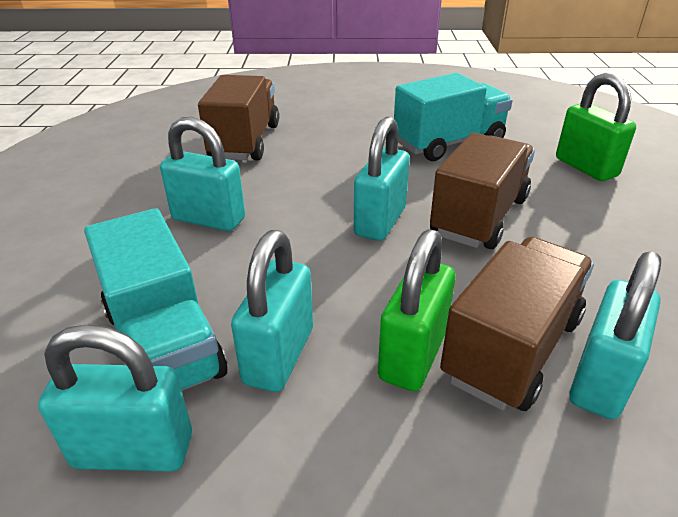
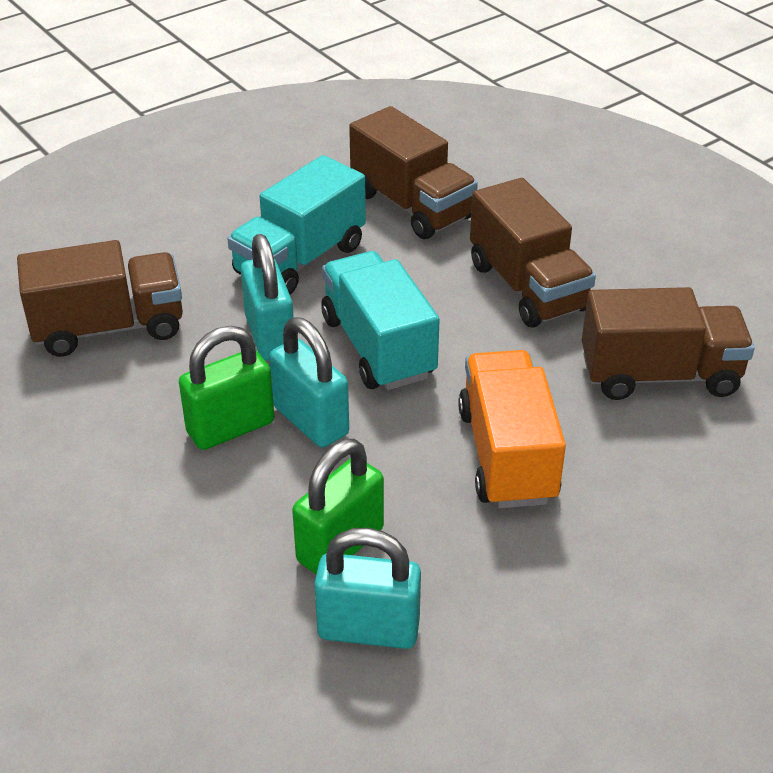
brown truck: [198,75,279,161] [430,133,535,249] [440,237,594,411] = 3 -> [17,240,183,357] [349,106,478,239] [470,178,596,328] [582,287,754,400] = 4
orange truck: none = 0 -> [458,350,566,508] = 1
turquoise padlock: [38,324,192,472] [160,117,245,231] [231,230,313,392] [354,116,410,241] [569,251,661,419] = 5 -> [241,234,294,360] [269,317,349,448] [314,528,421,649] = 3

